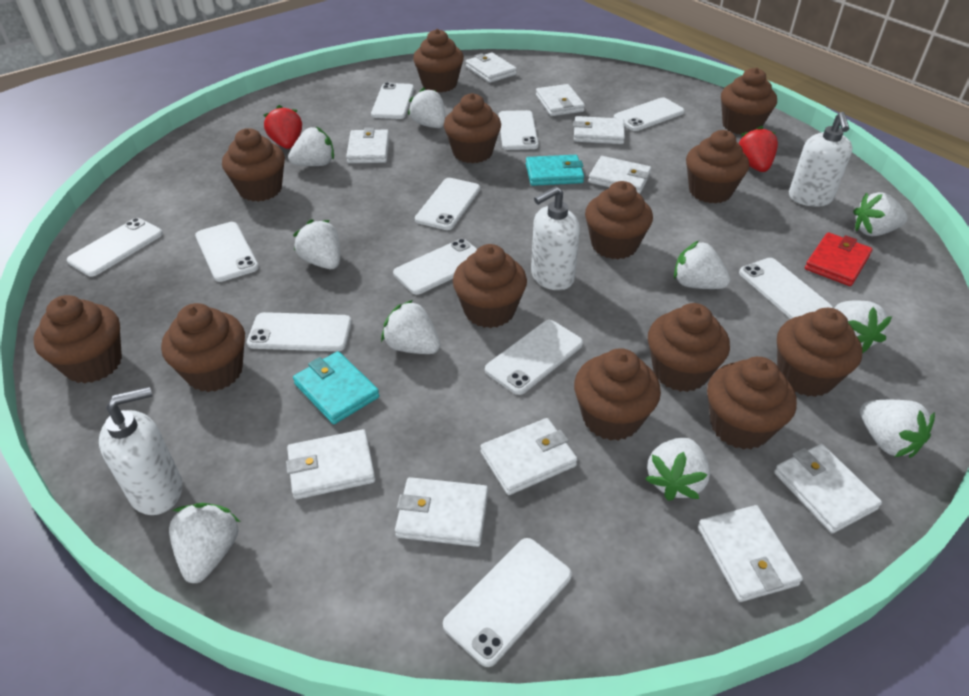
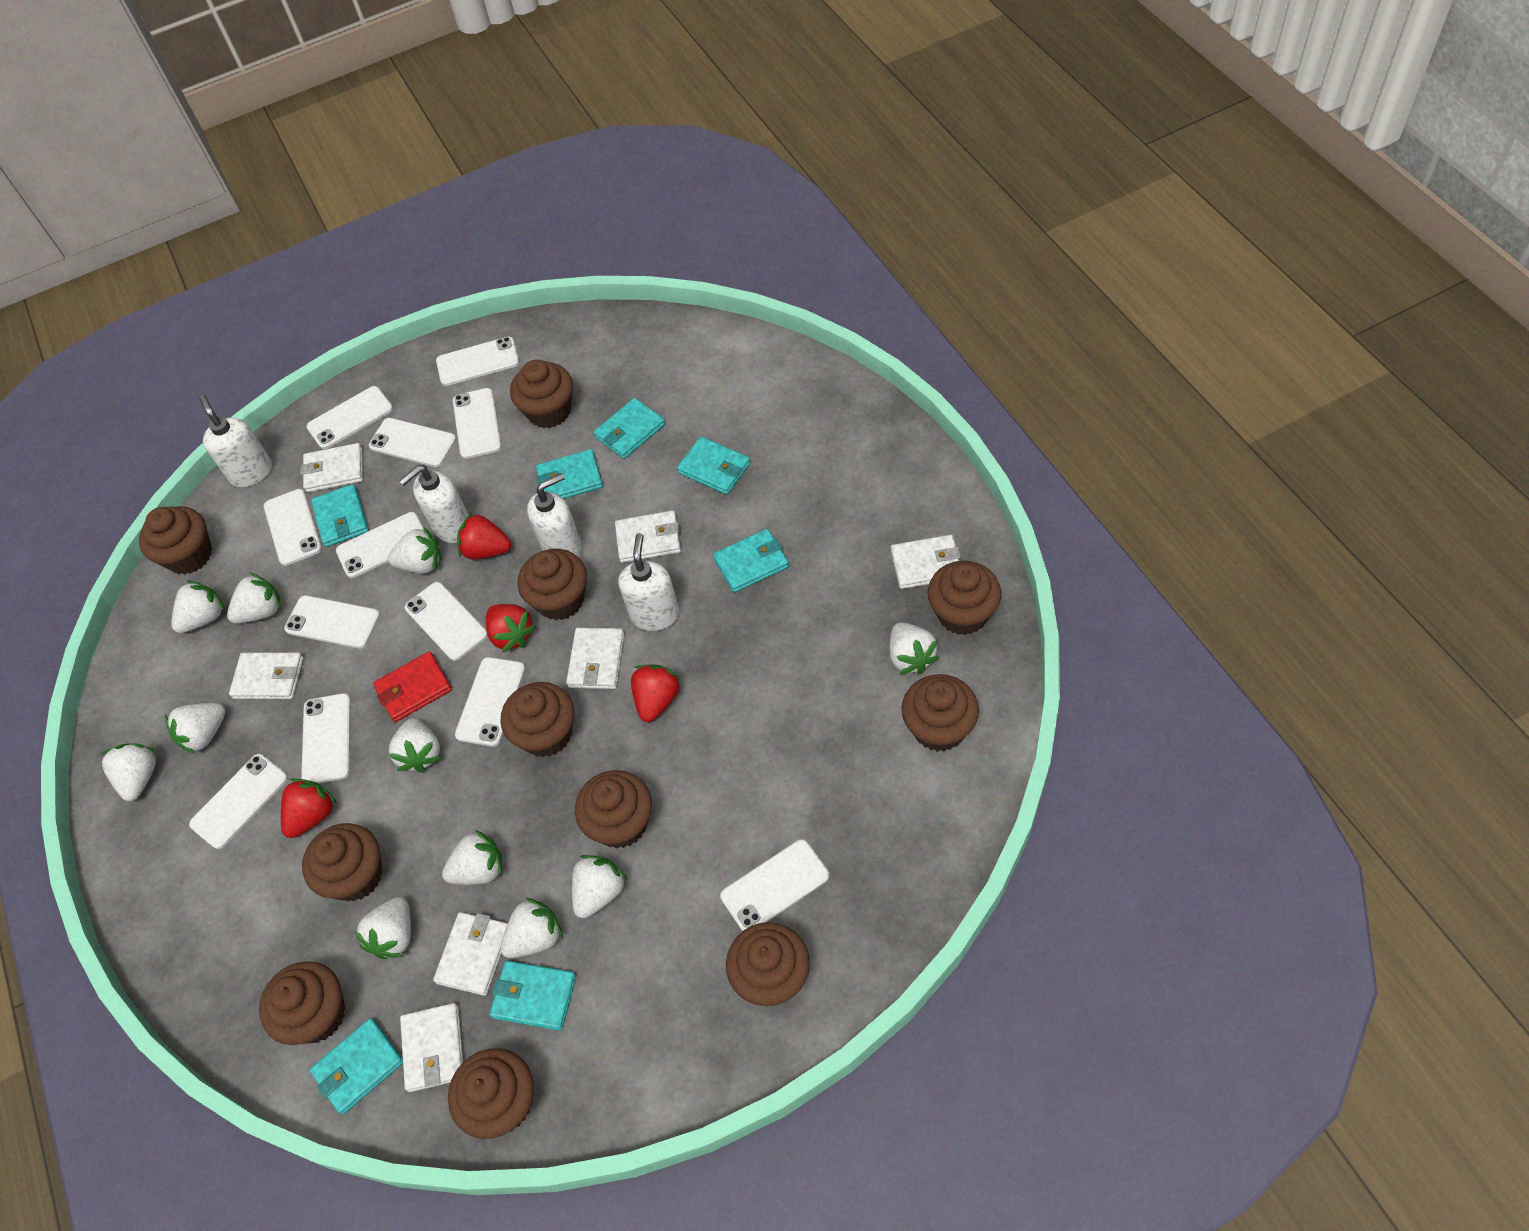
brown cupcake: [33,295,122,384] [161,303,245,392] [222,128,285,202] [413,29,464,93] [444,93,501,163] [453,244,527,328] [574,348,661,441] [585,181,653,259] [648,303,730,392] [686,130,749,203] [707,357,797,450] [721,68,777,135] [777,308,862,397] = 13 -> [139,506,212,575] [259,961,345,1045] [302,823,383,901] [448,1048,534,1139] [501,682,574,757] [510,359,573,428] [517,549,587,620] [575,770,652,848] [726,922,810,1006] [901,674,979,752] [927,561,1001,635] = 11
red strawberry: [264,105,302,149] [739,126,778,172] = 2 -> [281,778,337,838] [457,513,511,560] [486,604,536,653] [631,665,681,722] = 4
turquoise wallet: [293,351,379,424] [526,155,584,186] = 2 -> [310,1018,403,1115] [311,484,369,547] [490,961,576,1031] [536,449,603,499] [594,398,665,459] [677,437,751,495] [713,529,789,593] = 7
white phone: [67,218,163,276] [195,222,259,282] [247,312,352,351] [371,82,414,119] [393,239,477,295] [415,178,480,230] [443,538,572,667] [485,320,583,395] [498,110,539,150] [614,97,685,131] [739,258,833,319] = 11 -> [189,754,288,849] [264,489,322,566] [284,595,380,649] [301,693,351,783] [306,386,393,449] [336,512,424,578] [369,418,456,467] [405,582,488,661] [436,337,519,386] [453,388,502,459] [455,657,525,747] [720,839,830,931] = 12
white soap dispenser: [99,387,183,515] [531,186,580,290] [789,112,853,207] = 3 -> [199,395,272,487] [399,465,469,543] [527,473,582,558] [618,533,679,631] = 4
white strawberry: [169,503,240,583] [288,126,334,166] [293,219,340,269] [381,300,441,354] [408,87,446,128] [645,438,710,501] [674,241,730,289] [834,300,892,353] [853,192,907,236] [860,400,935,458] = 10 -> [102,743,156,801] [165,703,226,754] [171,580,225,633] [227,573,281,623] [354,897,411,959] [388,526,442,574] [388,718,441,773] [442,830,502,885] [501,897,563,958] [572,855,628,918] [890,623,939,674] = 11
white wallet: [286,429,375,500] [346,127,389,163] [395,477,488,547] [466,52,517,83] [480,418,578,495] [536,84,585,116] [573,116,625,144] [588,156,651,194] [698,505,803,602] [774,444,882,533] = 10 -> [229,653,304,699] [301,443,363,493] [400,1003,463,1092] [433,912,508,996] [566,628,625,689] [615,510,681,563] [891,535,961,589] = 7

